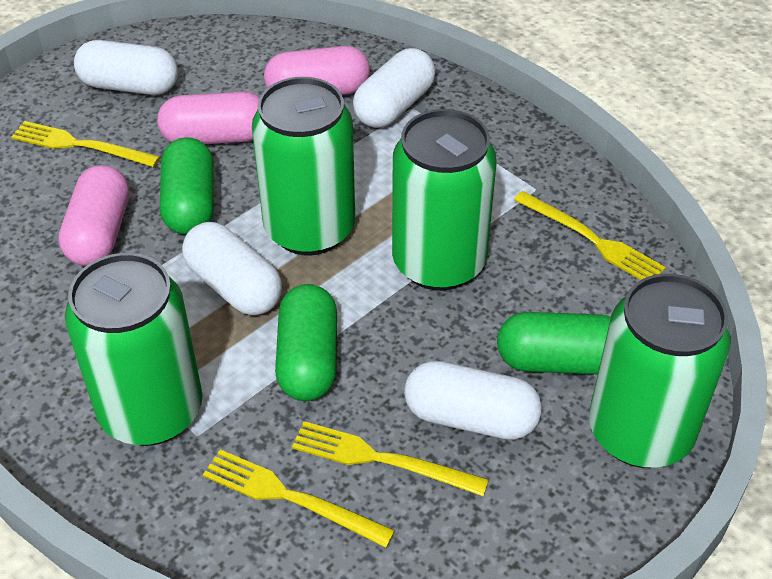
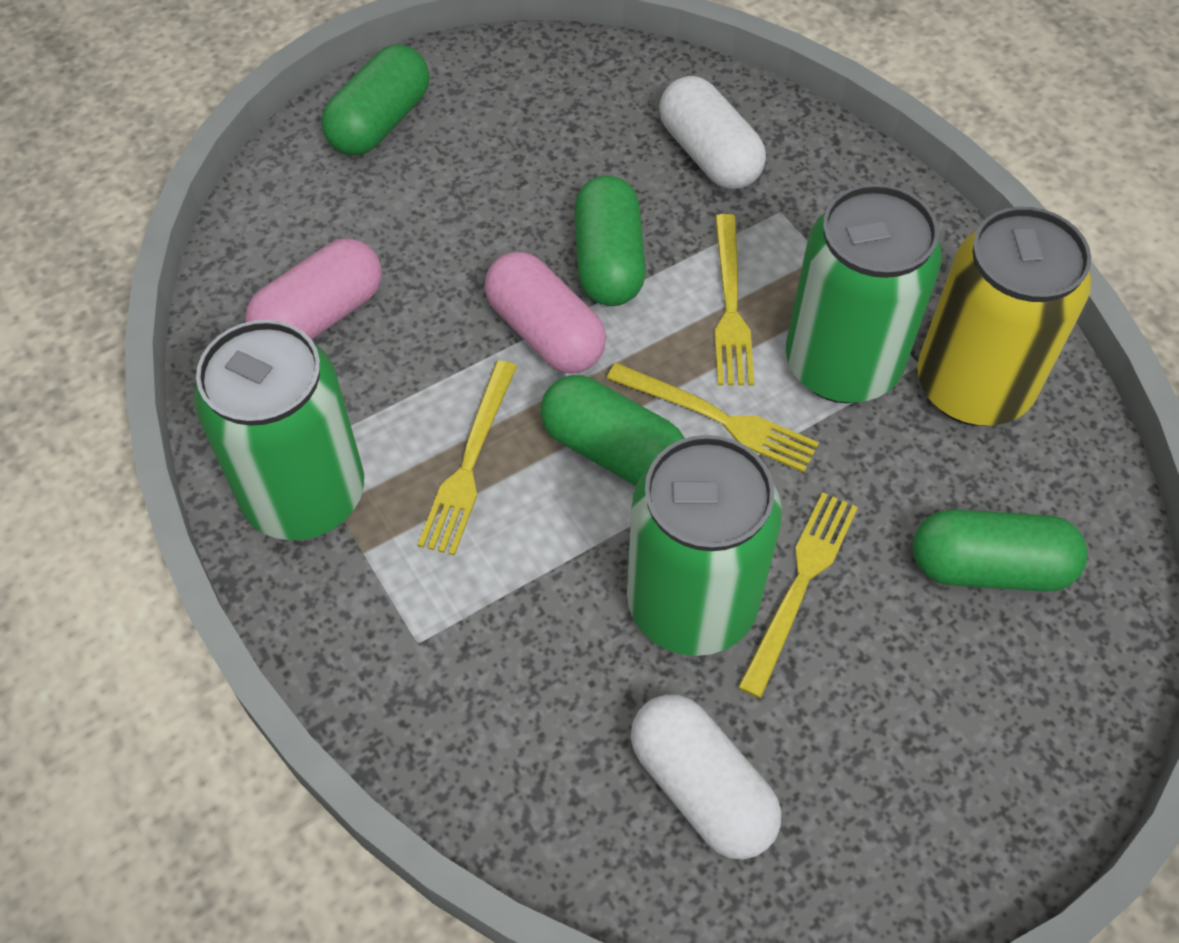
green can: [65,253,203,446] [252,77,355,255] [392,109,497,291] [589,274,731,468] = 4 -> [194,320,364,540] [627,435,782,656] [786,184,942,403] = 3
green capsule: [160,137,214,235] [275,284,337,401] [497,312,611,374] = 3 -> [321,45,429,156] [540,375,685,486] [574,175,646,306] [913,509,1088,592] = 4
pink capsule: [58,165,129,266] [157,91,260,144] [264,46,370,95] = 3 -> [245,238,382,340] [484,251,606,373] = 2
white capsule: [74,40,178,95] [182,222,282,315] [353,48,435,128] [404,361,542,440] = 4 -> [631,694,781,860] [659,76,766,189] = 2
yellow can: none = 0 -> [917,207,1092,426] = 1

